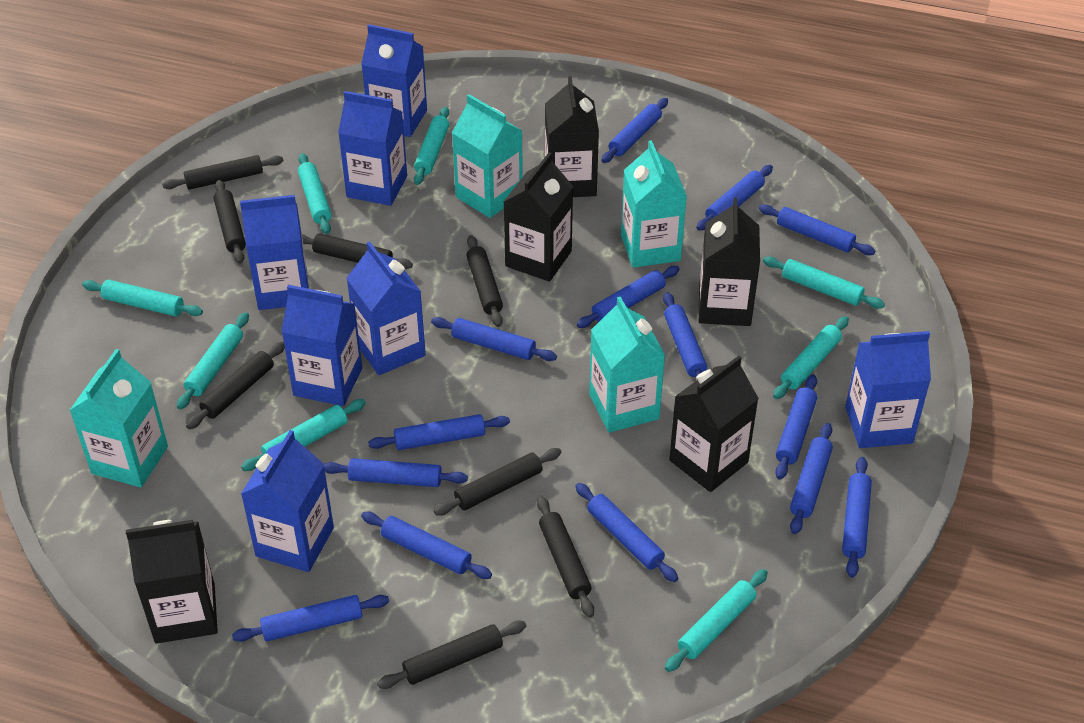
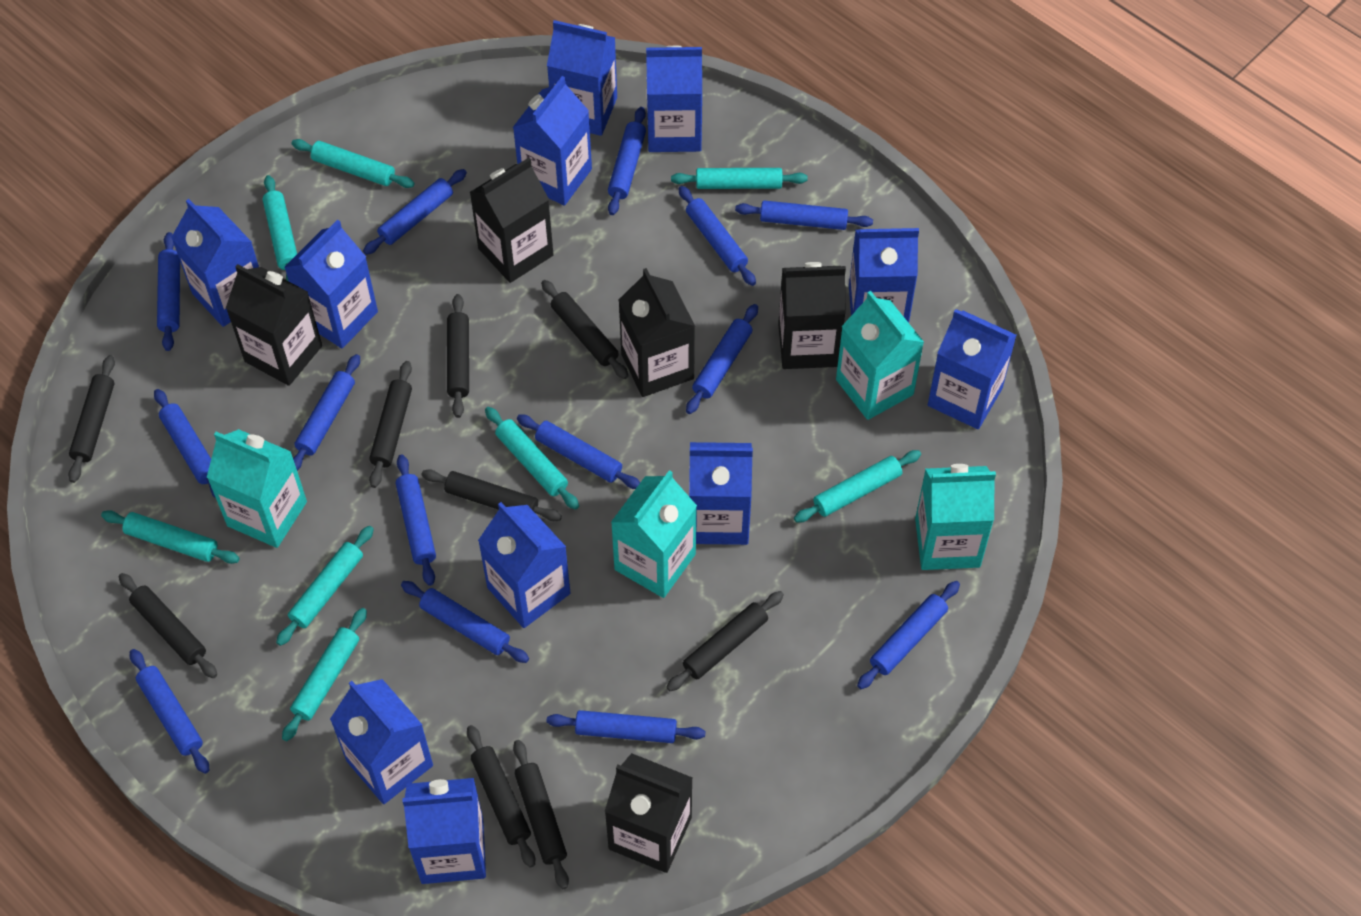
black rolling pin: [162,155,283,190] [186,342,285,429] [214,180,246,264] [302,233,413,269] [377,621,526,689] [434,448,562,516] [466,235,503,327] [537,496,594,618] = 8 -> [68,355,115,483] [119,573,217,678] [369,361,412,488] [421,469,562,521] [447,294,469,418] [467,725,535,868] [513,740,569,889] [541,280,628,379] [666,591,784,691] = 9
blue carton: [240,195,309,310] [241,430,334,572] [281,285,362,406] [338,91,407,206] [347,241,426,375] [361,24,427,137] [845,331,931,448] = 7 -> [171,199,259,327] [284,220,378,348] [330,679,433,804] [402,778,486,884] [478,502,570,628] [513,76,592,206] [547,20,617,136] [646,46,702,152] [689,442,753,545] [849,228,919,323] [928,309,1017,429] = 11

